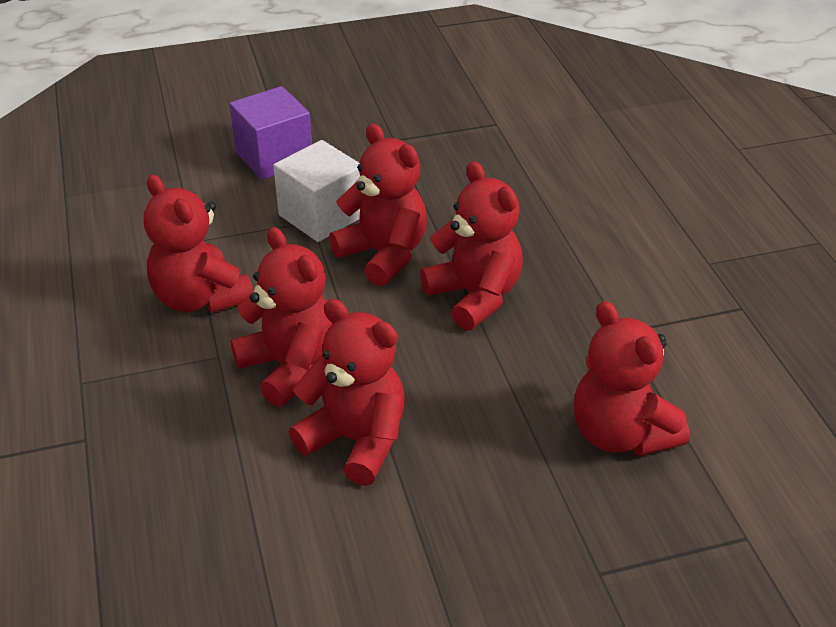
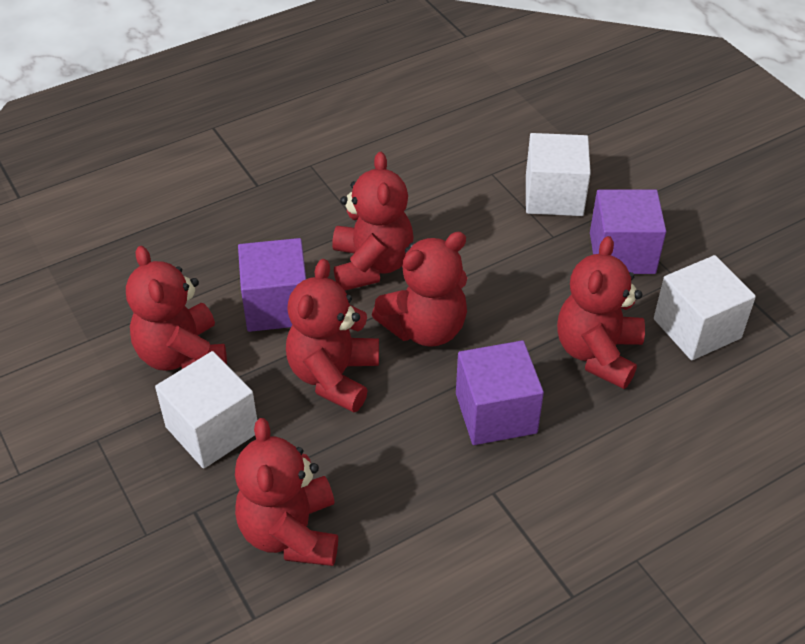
purple cube: [229,86,312,180] = 1 -> [238,238,306,332] [456,340,544,445] [590,189,666,274] = 3
white cube: [273,140,360,242] = 1 -> [155,351,257,469] [526,133,591,216] [654,255,756,360] = 3

